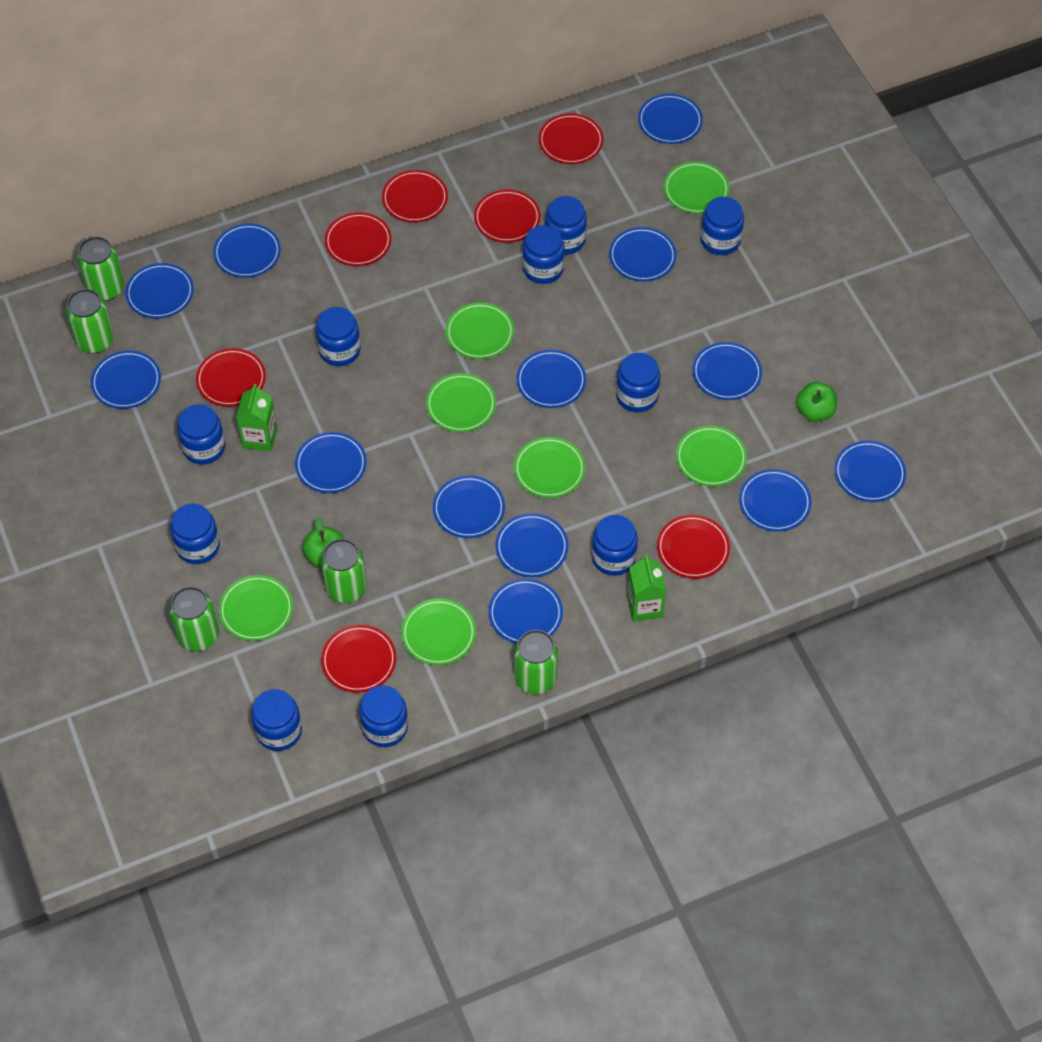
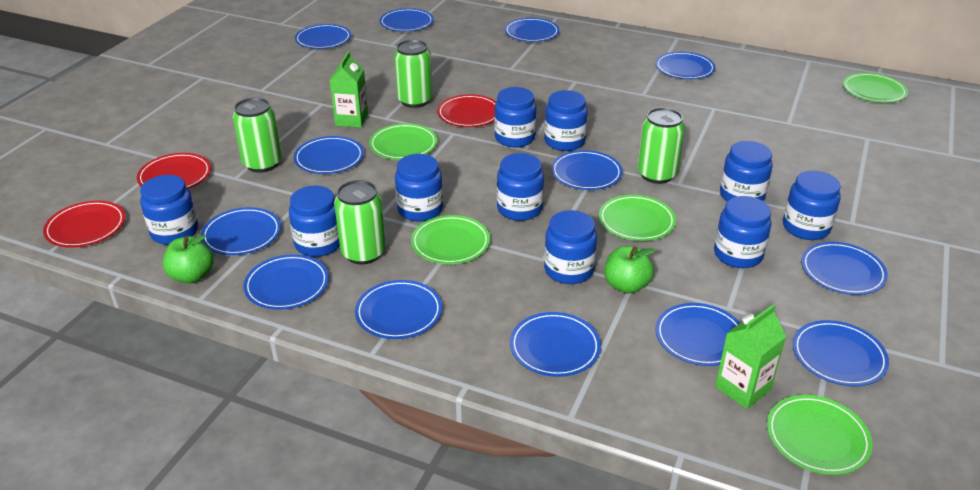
green can: [66,289,114,353] [77,237,124,301] [169,586,219,651] [321,539,367,603] [514,630,558,694] = 5 -> [233,97,282,173] [334,180,386,264] [394,40,433,108] [637,107,685,184] = 4
green plate: [219,575,293,641] [401,598,476,665] [426,373,496,432] [446,302,514,359] [514,437,585,498] [664,162,730,214] [676,426,747,487] = 7 -> [369,123,437,160] [411,215,490,264] [599,195,676,241] [767,395,873,475] [843,73,908,103] = 5
red plate: [196,348,266,407] [321,625,396,693] [325,212,392,266] [382,170,448,223] [474,190,541,243] [539,113,604,164] [657,515,730,579] = 7 -> [43,201,125,248] [137,153,211,189] [437,94,496,127] = 3

